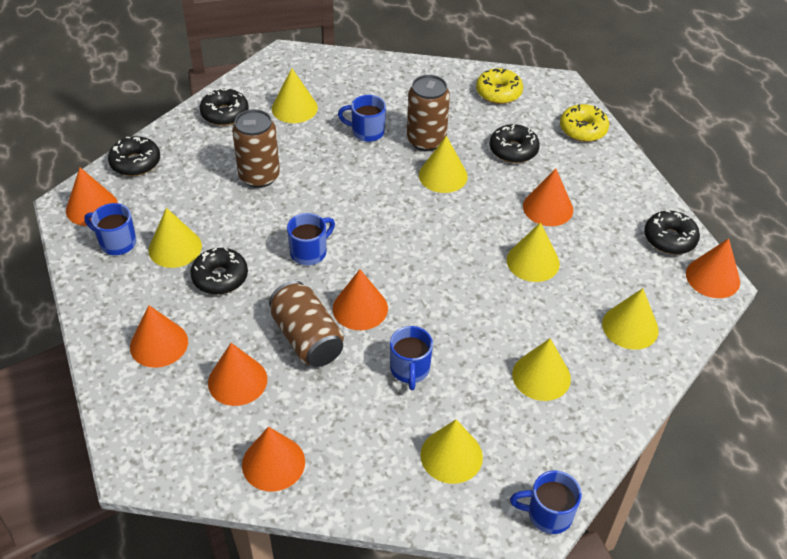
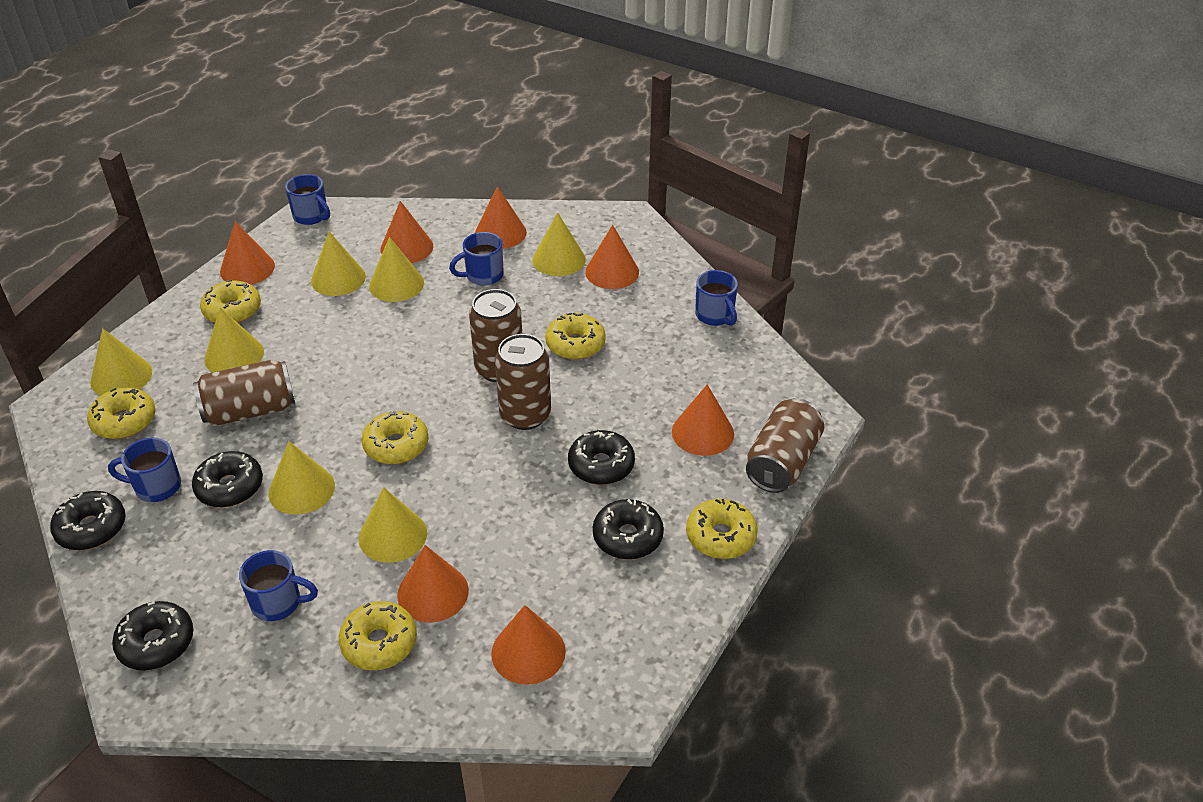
brown can: [232,109,280,188] [269,281,344,367] [407,75,450,151] = 3 -> [193,360,295,426] [469,289,522,382] [495,334,551,430] [746,398,824,493] = 4
yellow donut: [476,68,523,104] [560,104,609,142] = 2 -> [87,388,156,439] [200,280,261,323] [339,601,417,670] [362,411,429,464] [545,312,606,360] [686,499,758,559] = 6

